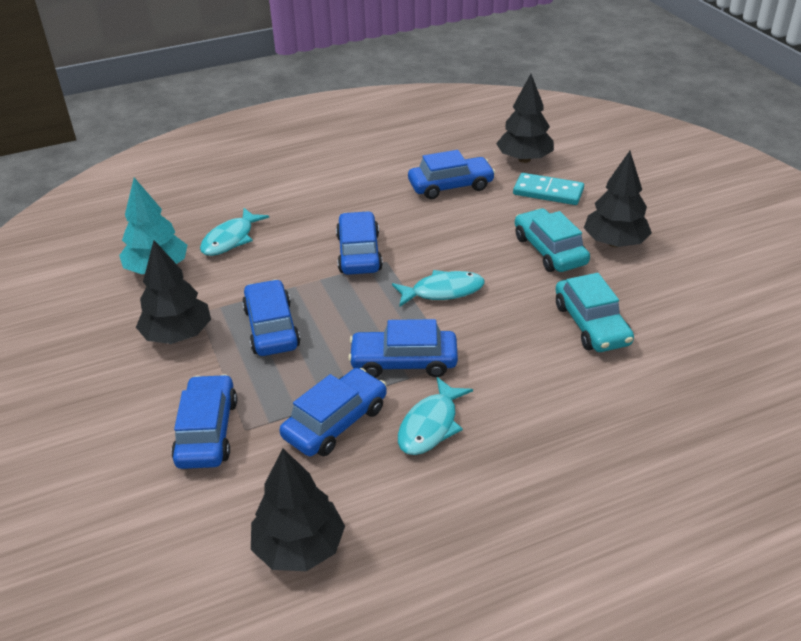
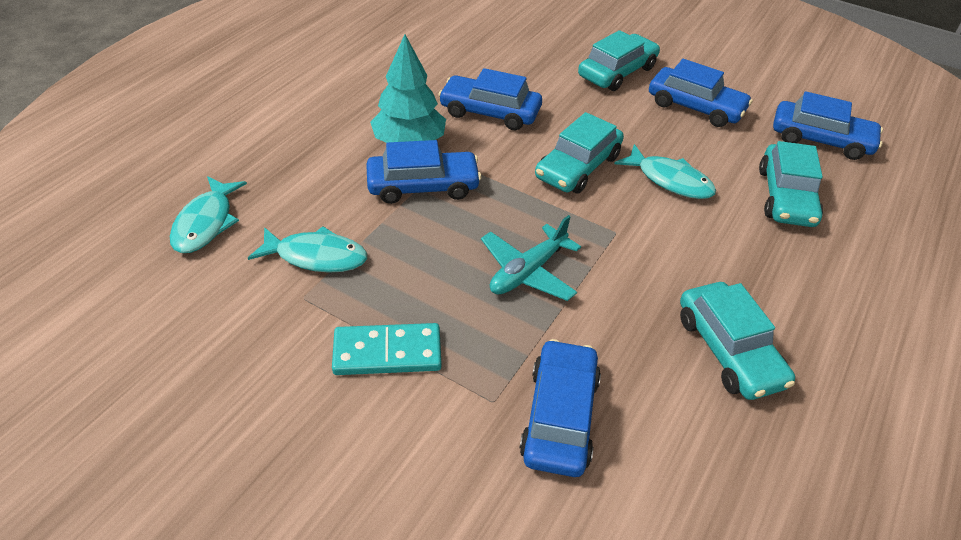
black tree: [136,240,211,344] [251,448,345,571] [496,74,554,163] [584,151,652,247] = 4 -> none = 0
blue car: [171,374,237,469] [242,279,300,356] [280,368,387,456] [336,211,383,275] [348,319,458,378] [408,150,495,199] = 6 -> [366,140,481,204] [438,68,542,130] [519,339,601,477] [649,59,753,127] [773,91,883,160] = 5
turquoise car: [515,209,590,272] [556,273,634,352] = 2 -> [535,112,624,193] [578,30,660,91] [680,282,795,400] [759,141,823,227] = 4
turquoise plane: none = 0 -> [481,215,581,301] = 1

